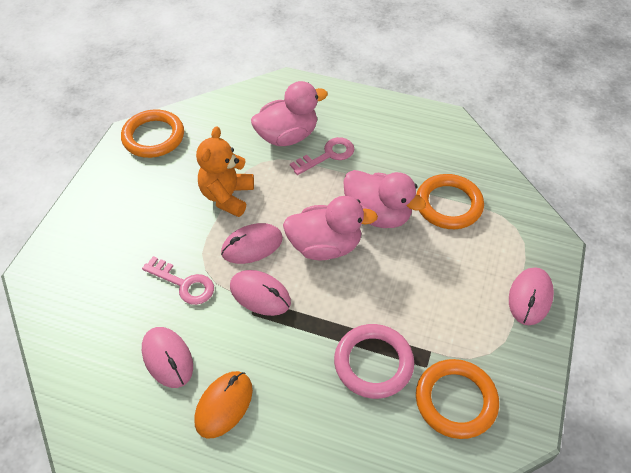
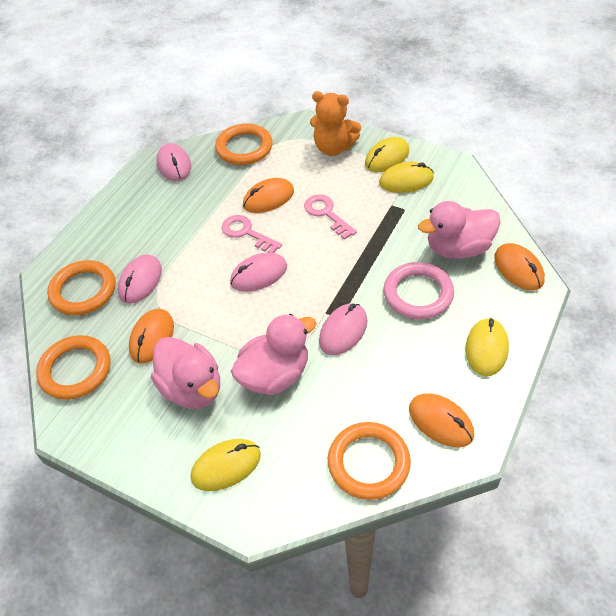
orange mouse: [194,371,253,438] = 1 -> [129,309,174,364] [243,178,294,213] [409,393,474,447] [494,243,545,290] = 4
orange ring: [121,109,184,158] [416,174,484,229] [416,359,499,439] = 3 -> [36,335,111,400] [47,260,116,315] [215,123,273,165] [328,422,411,500] = 4
yellow mouse: none = 0 -> [191,439,261,491] [365,137,409,172] [379,162,434,193] [466,318,509,376] = 4

